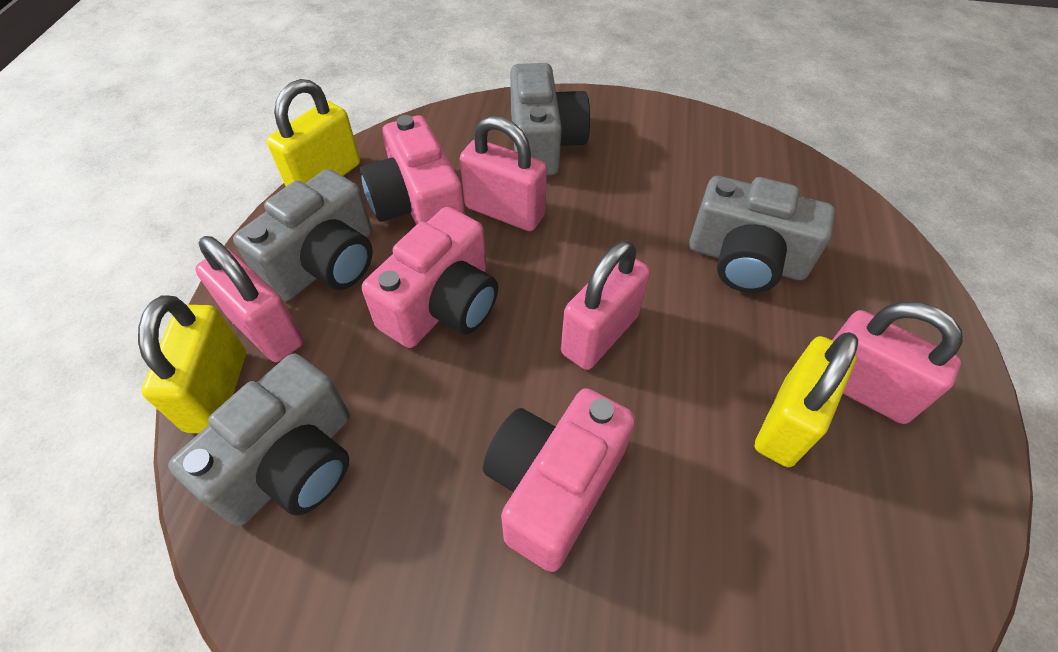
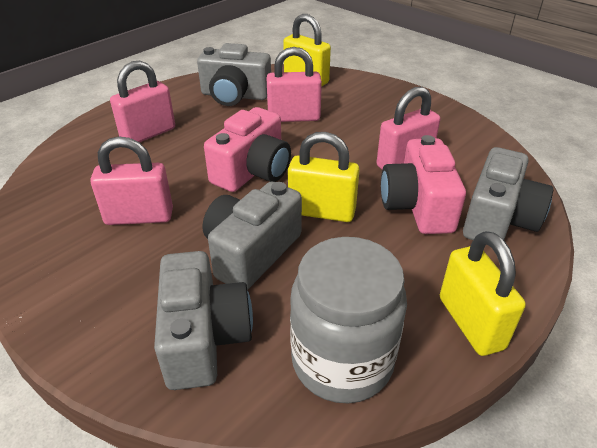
grey jar: none = 0 -> [290,237,407,403] = 1
pink camera: [360,115,465,225] [362,207,498,348] [483,388,635,572] = 3 -> [204,107,291,192] [381,135,466,234] = 2

